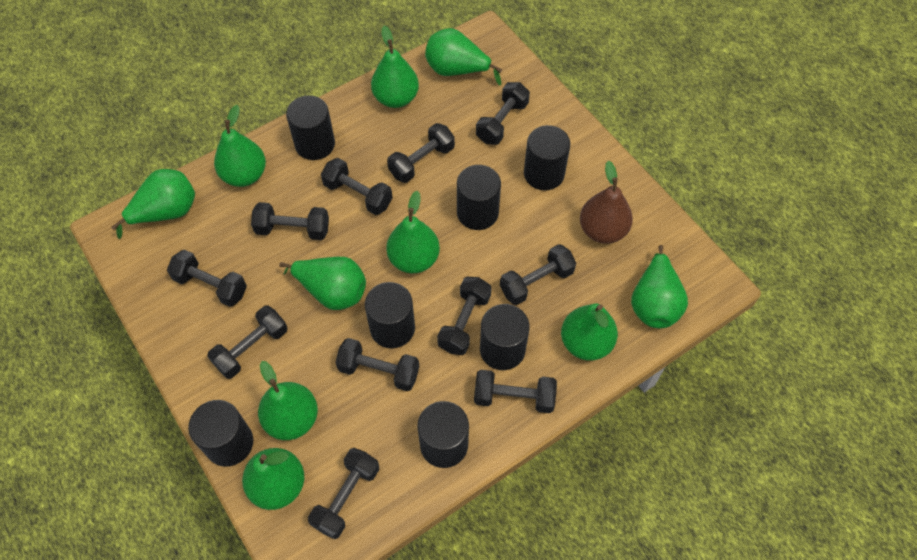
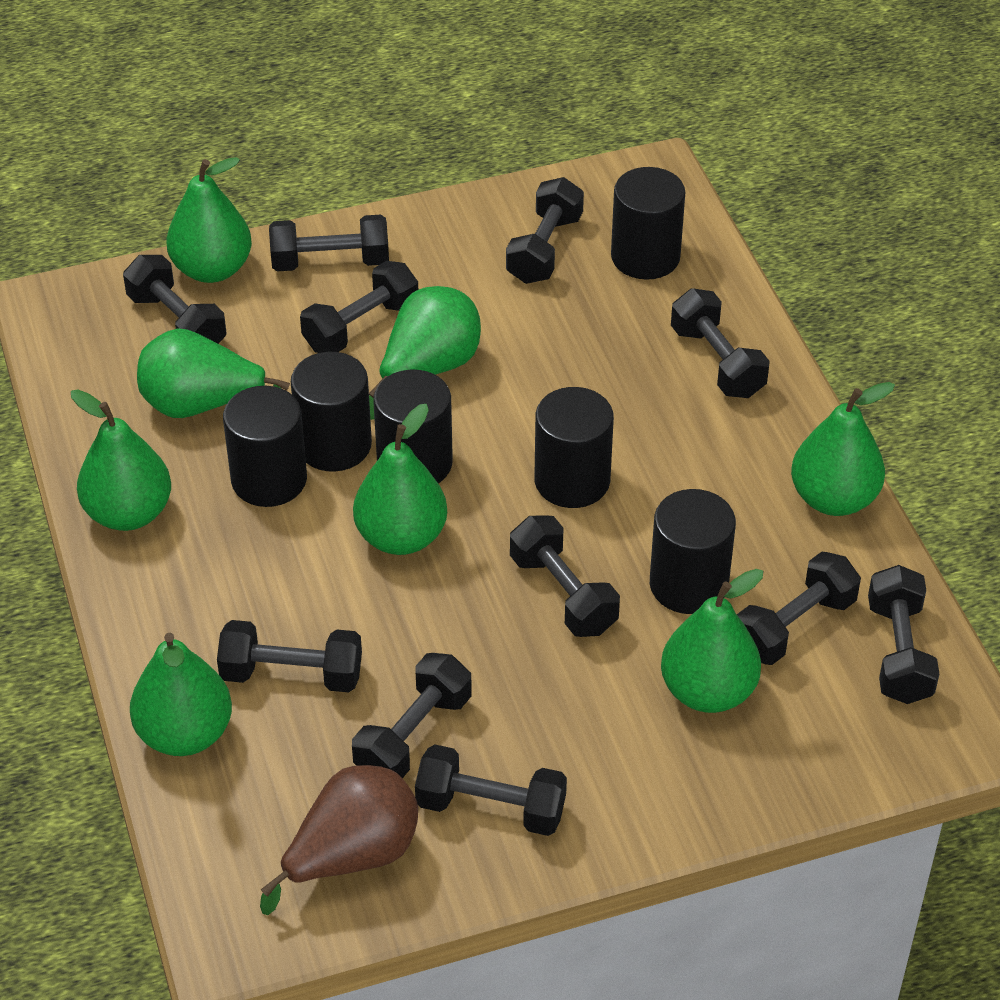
black cylinder: [188,400,253,467] [286,95,335,160] [365,282,415,348] [417,401,469,468] [457,165,501,230] [480,304,530,370] [524,125,570,190] = 7 -> [223,386,307,507] [291,352,372,472] [373,370,453,483] [534,387,614,508] [611,167,685,280] [650,489,736,614] = 6
green pear: [111,169,195,239] [214,105,266,187] [242,448,304,510] [258,361,318,440] [279,257,366,310] [371,26,419,108] [386,191,440,273] [425,28,502,86] [561,304,618,361] [631,245,688,328] = 10 -> [71,389,171,531] [130,633,232,756] [137,328,290,418] [166,157,252,283] [353,404,447,555] [369,286,481,420] [661,569,764,713] [791,382,895,516] = 8

